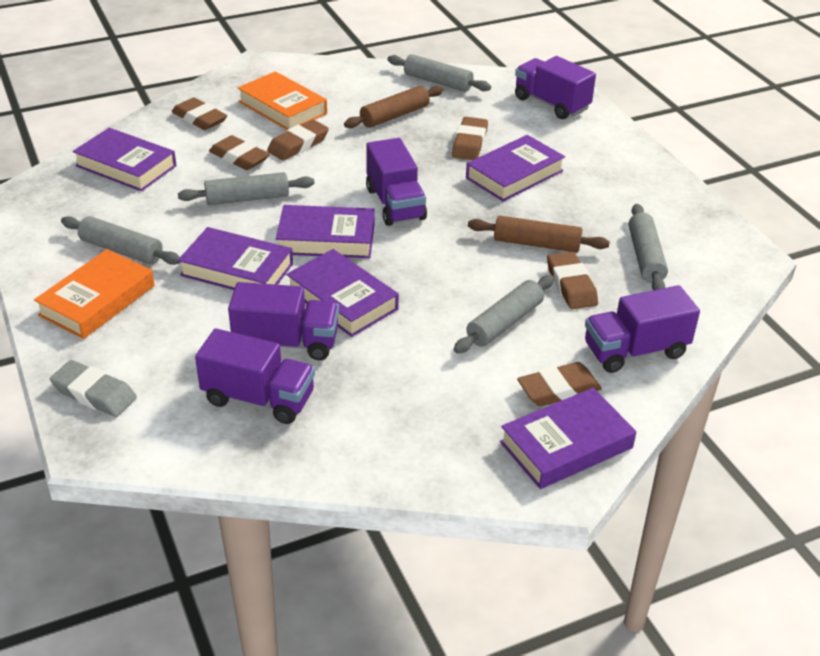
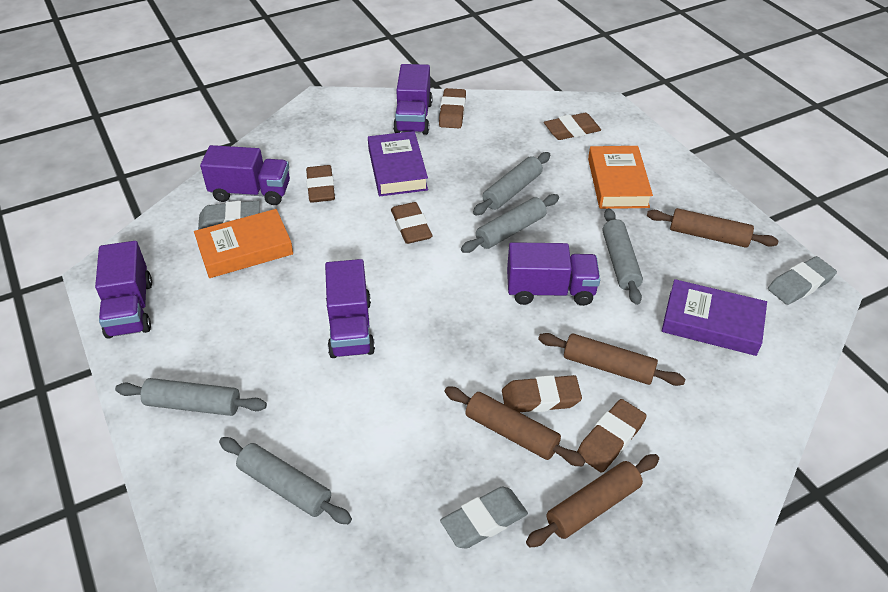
brown rolling pin: [344,86,444,128] [468,216,610,253] = 2 -> [444,387,585,466] [526,454,659,547] [538,333,685,386] [647,208,779,248] = 4
grey eraser: [50,360,137,417] = 1 -> [198,201,260,230] [440,487,528,549] [768,256,837,305] = 3
purple book: [73,128,177,191] [178,227,293,290] [276,205,375,258] [286,249,399,337] [466,135,565,202] [500,388,636,489] = 6 -> [368,131,428,196] [662,279,767,356] = 2

